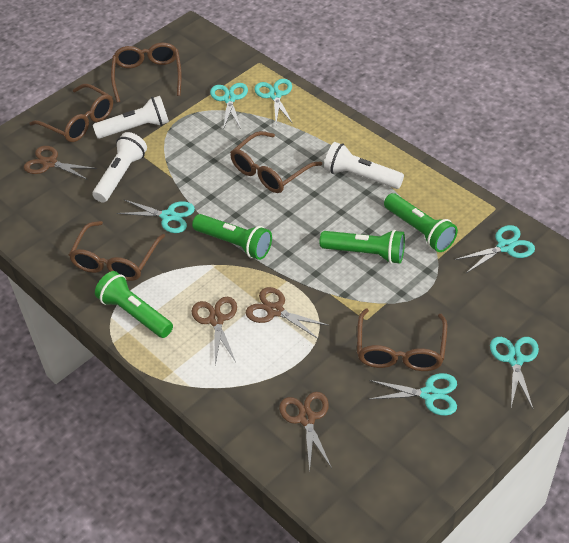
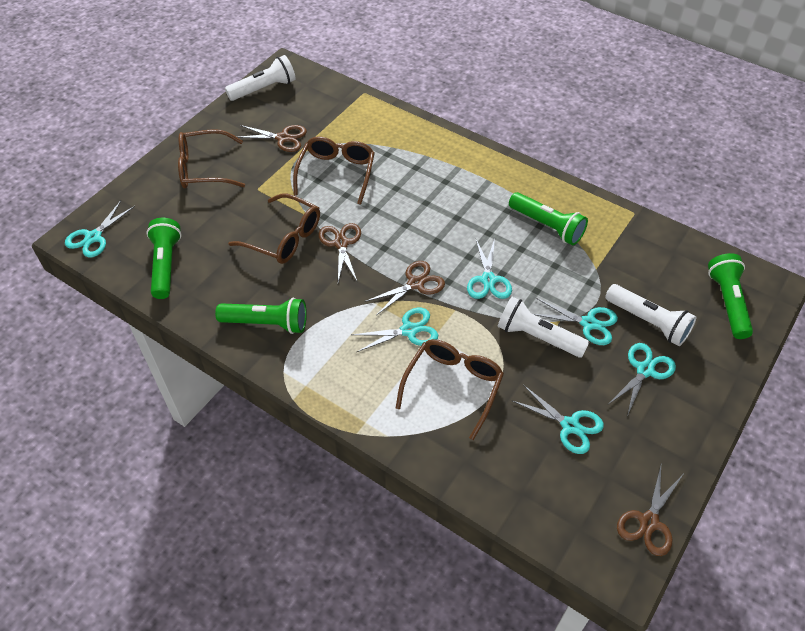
brown glasses: [29,84,113,142] [69,221,165,281] [111,43,182,103] [230,131,322,193] [357,308,447,371] = 5 -> [178,129,245,188] [228,194,320,264] [293,137,375,205] [396,339,504,440] = 4

